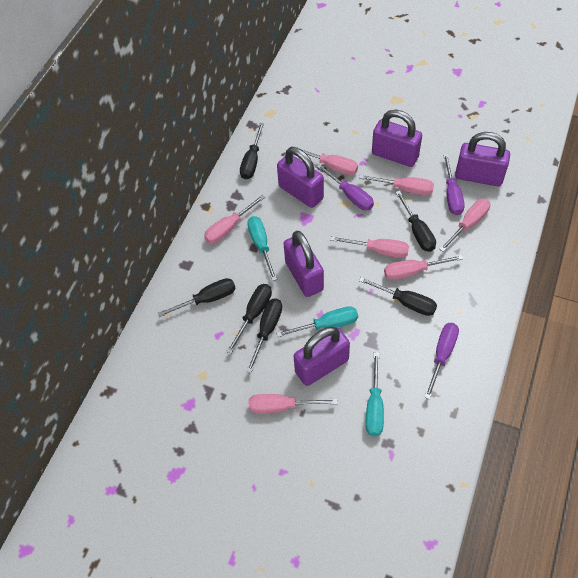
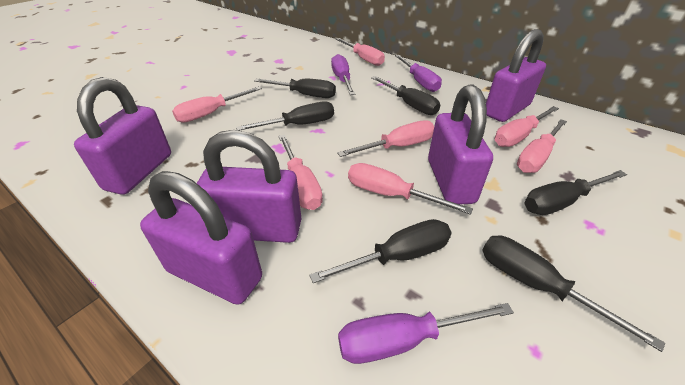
turquoise screwdriver: [247,216,277,281] [276,306,358,337] [366,352,384,436] = 3 -> none = 0

